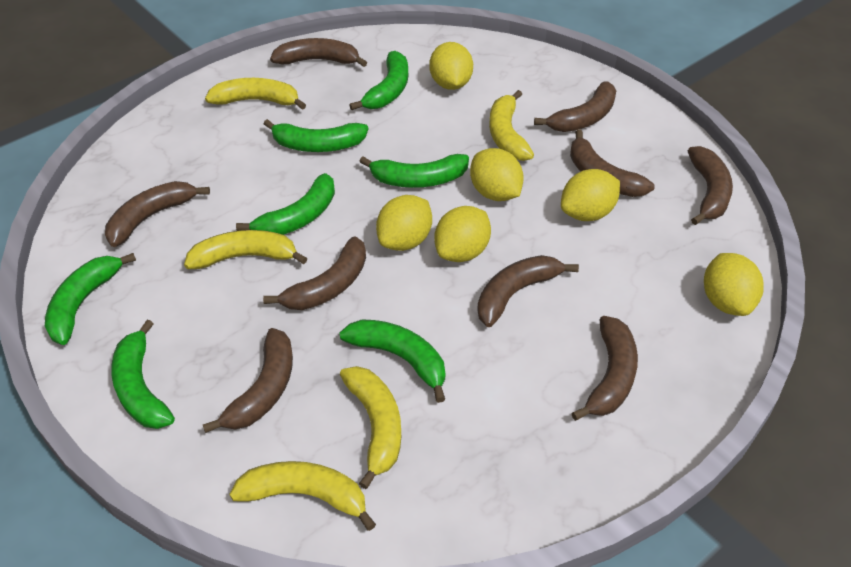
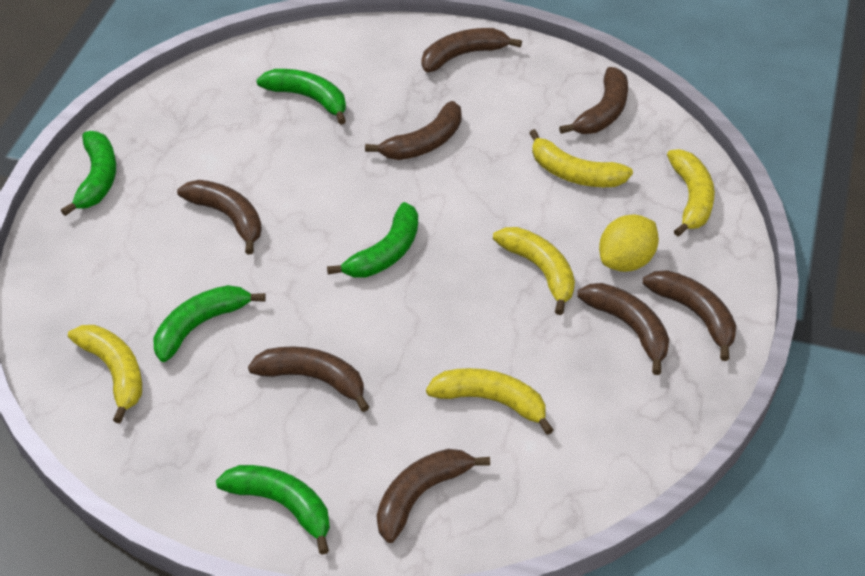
brown banana: [105,181,210,247] [203,328,293,433] [263,236,366,310] [270,38,367,67] [477,255,579,327] [534,81,616,132] [570,129,655,197] [571,316,638,421] [688,146,733,225] = 9 -> [177,180,262,254] [248,346,369,412] [365,101,462,160] [377,449,490,543] [422,28,522,72] [559,67,628,134] [577,283,669,375] [643,270,736,361] = 8
green banana: [45,253,136,345] [111,320,175,429] [236,173,335,235] [264,119,368,152] [339,319,445,403] [349,51,408,110] [359,154,469,188] = 7 -> [61,131,116,216] [154,285,266,362] [216,465,330,555] [256,69,346,125] [327,202,418,278] = 5
yellow lemon: [376,195,432,251] [429,42,473,90] [434,206,491,262] [470,148,524,201] [561,169,620,221] [704,253,763,316] = 6 -> [599,214,659,272] = 1

